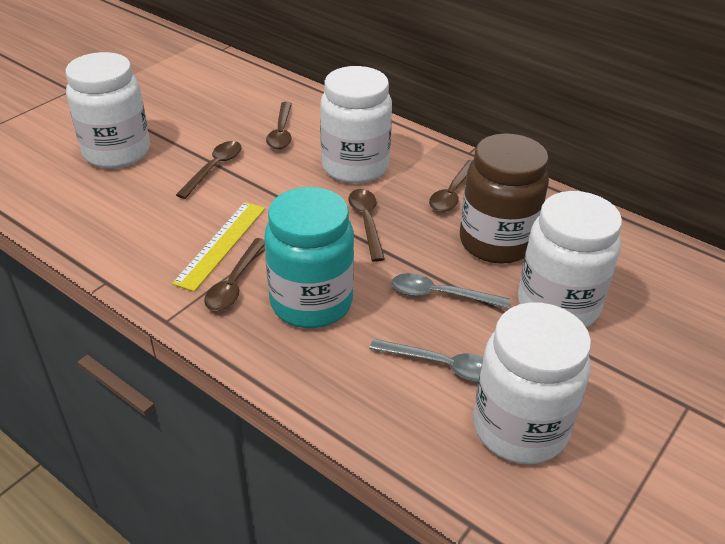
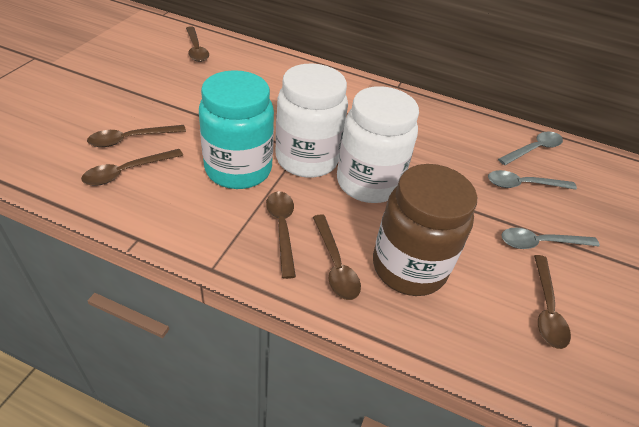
brown spoon: [176,141,242,199] [204,238,265,311] [266,102,292,149] [348,189,385,262] [429,160,472,212] = 5 -> [81,149,183,186] [87,125,186,147] [186,26,209,62] [266,191,296,279] [313,214,361,300] [534,255,571,349] = 6
grey spoon: [369,339,483,382] [392,273,510,308] = 2 -> [488,170,577,190] [498,131,563,165] [502,228,600,249] = 3
white jar: [65,52,150,169] [320,66,392,184] [473,302,591,464] [518,191,622,327] = 4 -> [276,63,348,178] [337,86,419,203] = 2
yellow ruler: [172,202,265,292] = 1 -> none = 0

